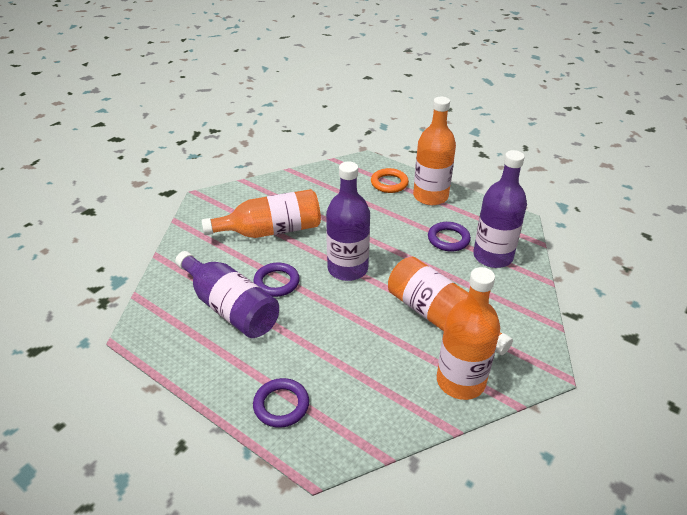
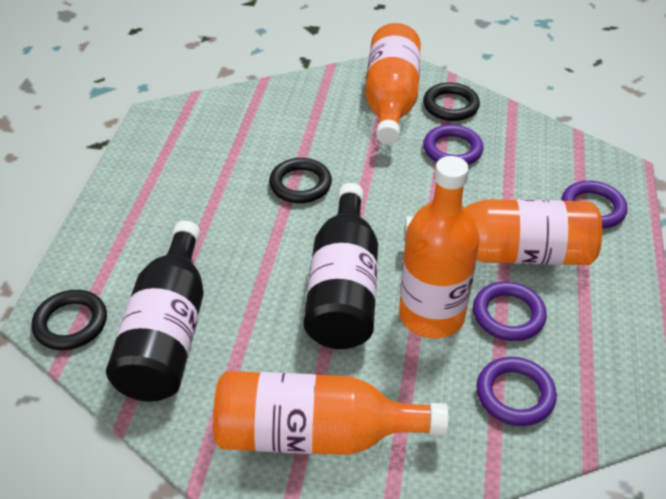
black bottle: none = 0 -> [106,221,204,402] [304,183,378,349] = 2
black ring: none = 0 -> [32,290,107,350] [269,158,332,203] [423,82,480,121] = 3
orange ring: [371,168,409,193] = 1 -> none = 0
purple bottle: [175,251,279,338] [326,162,370,281] [473,150,527,268] = 3 -> none = 0
purple ring: [253,262,300,297] [253,378,309,428] [428,222,471,252] = 3 -> [423,125,483,165] [473,282,547,341] [477,357,557,426] [561,181,628,229] = 4

